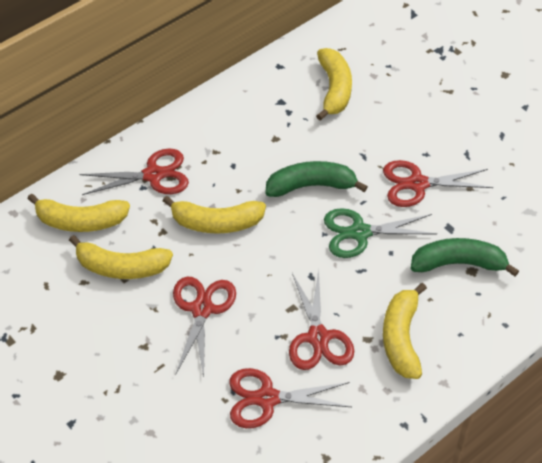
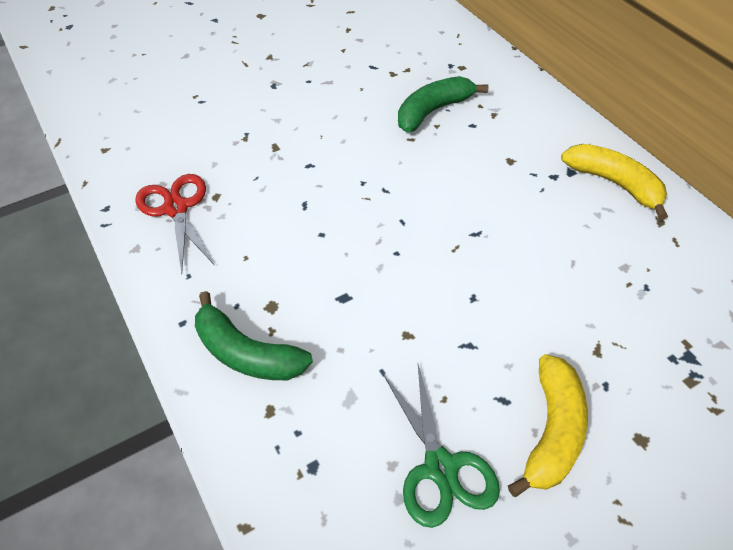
red scissors: [79,149,189,195] [173,277,236,377] [229,368,352,428] [289,269,354,370] [383,160,493,207] = 5 -> [135,174,214,273] = 1
yellow banana: [27,193,130,232] [69,235,173,279] [163,196,266,234] [316,48,352,121] [383,283,427,379] = 5 -> [508,354,588,497] [561,144,668,220] = 2

